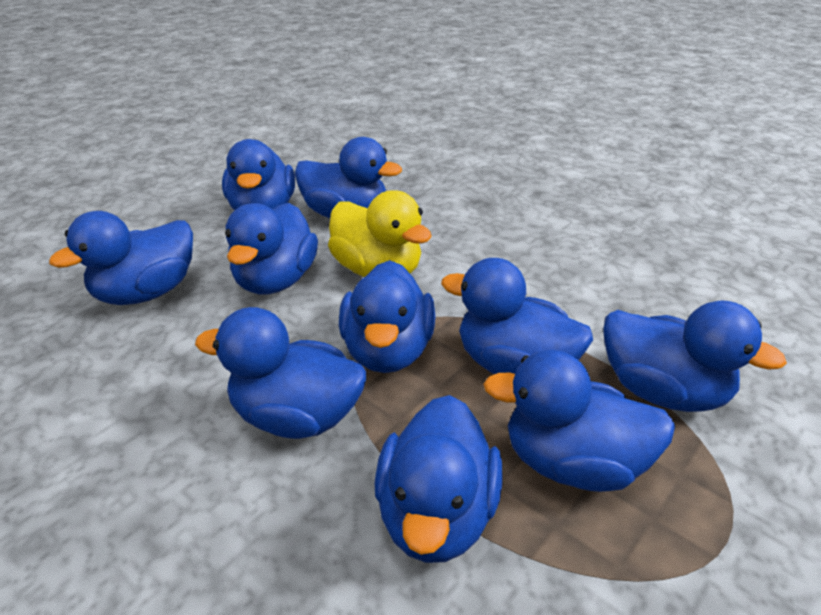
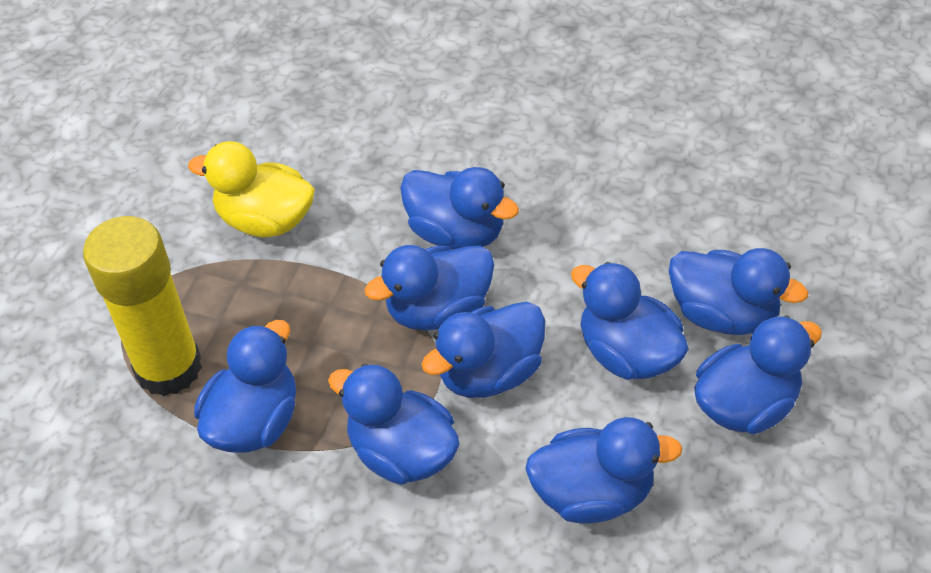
blue duck: [49,211,193,305] [195,307,366,439] [222,139,295,210] [225,203,318,294] [295,137,402,218] [339,260,435,373] [375,395,503,563] [441,258,593,374] [483,350,675,492] [603,300,787,412] = 10 -> [194,320,296,453] [328,364,460,485] [365,245,494,330] [400,167,519,249] [421,302,545,398] [525,417,683,523] [571,262,689,380] [669,248,808,335] [694,316,822,435] = 9
yellow glue stick: none = 0 -> [83,216,202,396] = 1

